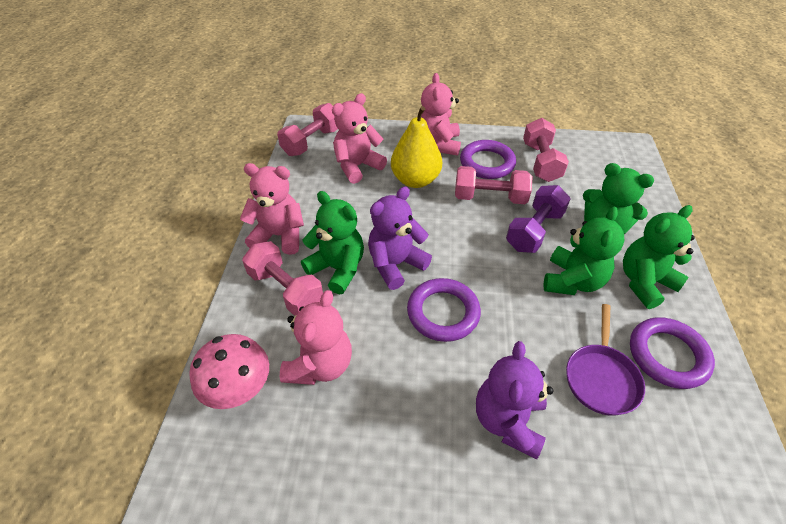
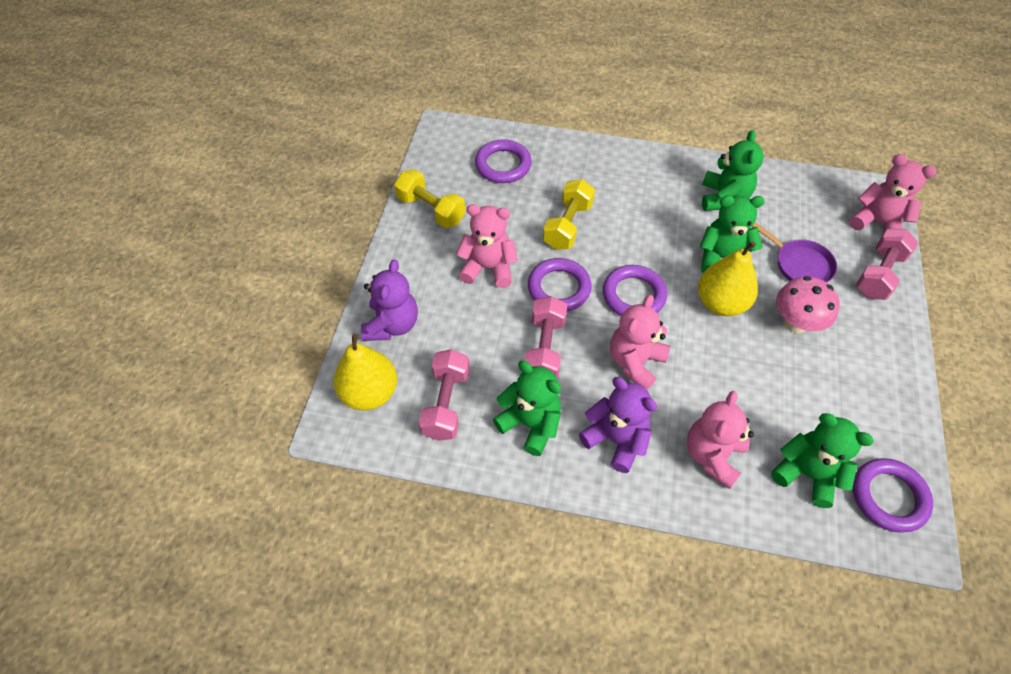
pink dumbbell: [242,241,323,316] [277,103,338,156] [455,166,533,204] [523,118,569,182] = 4 -> [418,349,470,441] [525,296,567,378] [856,229,918,300] = 3
purple dumbbell: [506,185,571,253] = 1 -> none = 0
purple ring: [407,278,481,342] [460,140,516,179] [630,317,715,389] = 3 -> [475,139,532,183] [528,258,592,311] [603,265,667,316] [853,458,933,533] = 4
yellow dumbbell: none = 0 -> [394,169,465,228] [543,179,595,250] = 2
yellow pear: [391,106,442,188] = 1 -> [333,333,397,411] [698,241,758,316] = 2

